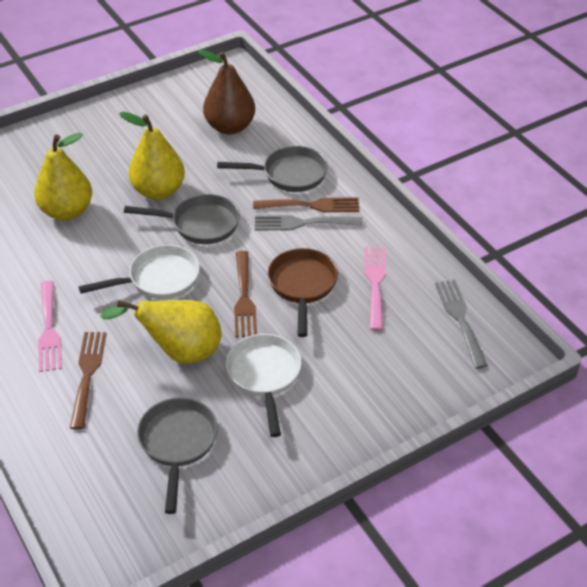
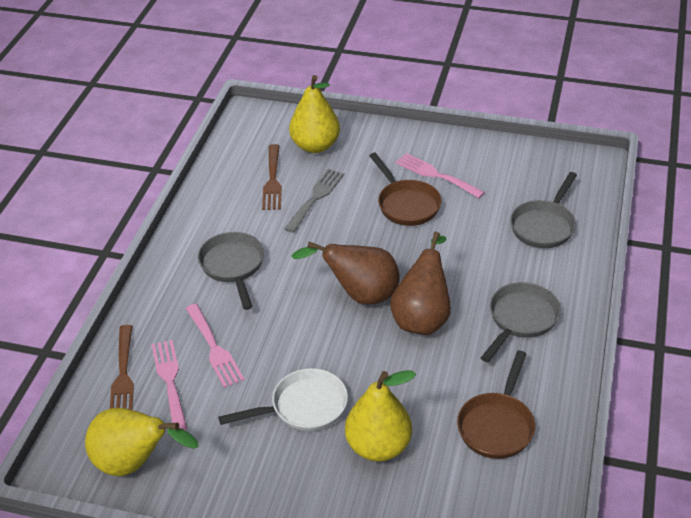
brown fork: [70,332,107,430] [234,251,257,338] [253,197,360,212] = 3 -> [110,325,134,410] [262,144,282,210] = 2
brown pan: [268,248,338,337] = 1 -> [369,153,442,226] [457,351,535,459] = 2
brown pear: [198,49,255,134] = 1 -> [291,242,400,305] [390,232,451,335] = 2
grey fork: [255,215,363,230] [435,280,488,369] = 2 -> [284,169,344,233] = 1
pink fork: [38,281,62,372] [365,247,386,331] = 2 -> [152,340,187,430] [186,304,244,388] [395,153,485,198] = 3
white pan: [79,245,200,299] [226,334,302,437] = 2 -> [218,368,348,432] = 1

